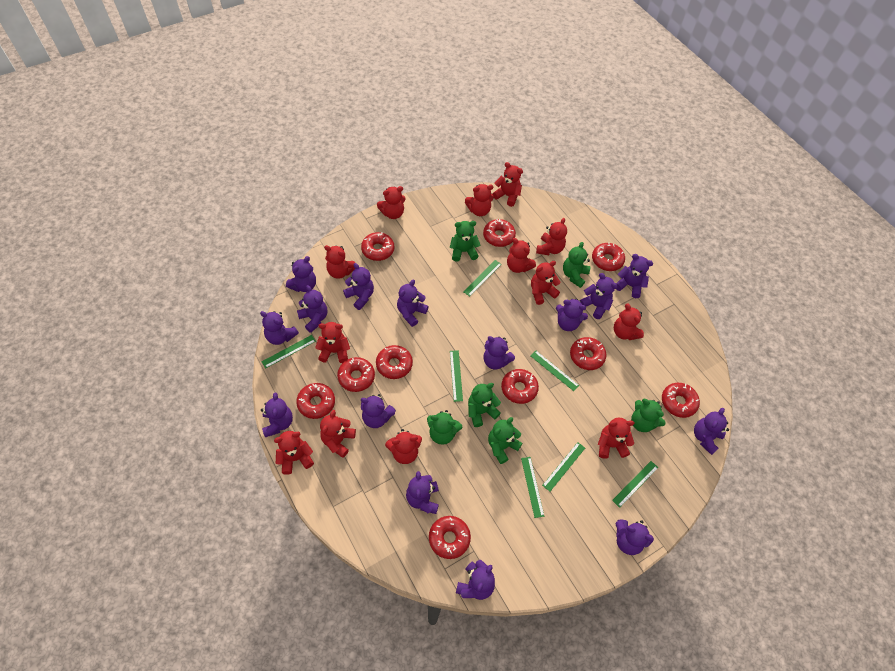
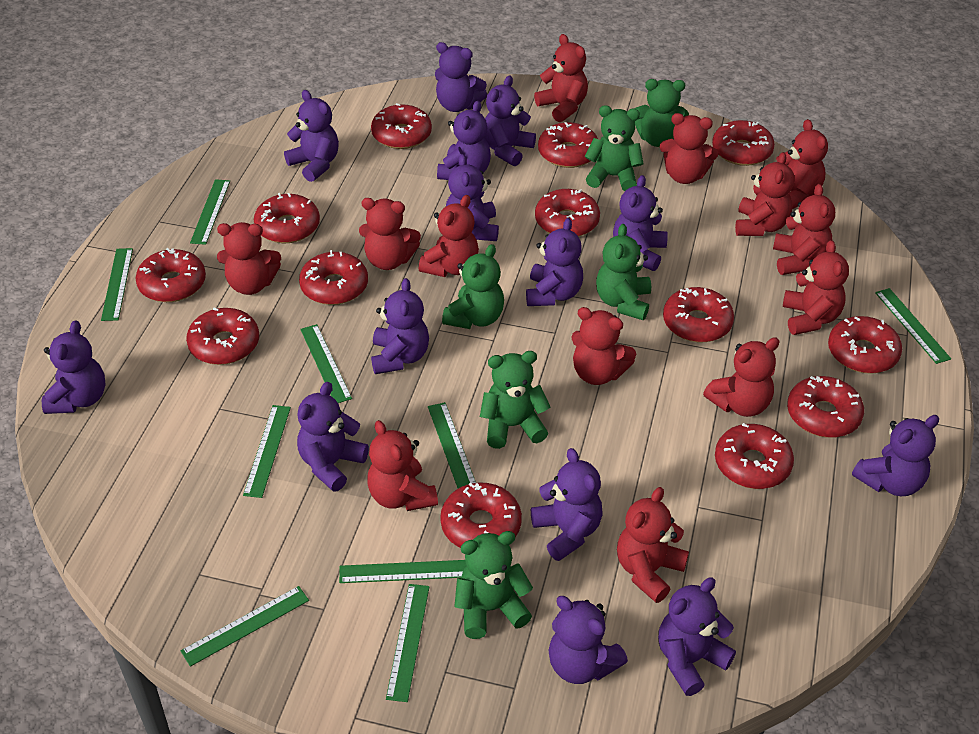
green ruler: [261,335,316,368] [450,350,463,402] [464,260,502,297] [521,457,544,518] [531,351,579,391] [542,442,585,492] [612,461,658,508] = 7 -> [101,248,133,321] [181,586,309,667] [190,179,230,245] [243,405,291,498] [300,324,352,403] [339,560,467,583] [386,584,429,702] [428,402,476,488] [875,288,951,364] = 9
purple teddy bear: [260,311,299,345] [261,392,293,437] [286,256,316,292] [297,285,327,333] [343,263,374,310] [361,394,396,428] [397,280,429,327] [406,471,439,514] [456,560,495,600] [483,336,515,370] [556,298,588,331] [580,273,617,319] [616,254,653,298] [616,520,654,555] [694,408,729,455] = 15 -> [42,320,106,414] [284,90,339,182] [297,382,369,492] [371,278,429,374] [435,42,487,112] [437,101,491,180] [446,154,499,241] [484,75,536,166] [526,218,583,306] [531,448,603,561] [548,596,628,684] [613,175,668,271] [658,577,736,696] [852,415,939,496] = 14
red donut: [296,383,335,419] [337,357,375,392] [361,232,394,261] [376,345,413,379] [429,516,471,559] [483,219,516,247] [501,369,539,404] [570,337,606,370] [592,242,625,271] [662,383,700,418] = 10 -> [136,248,206,302] [186,307,259,365] [254,193,320,243] [299,250,368,305] [371,103,432,149] [440,482,522,548] [535,189,600,237] [538,122,598,168] [663,287,734,342] [712,120,775,166] [715,423,794,489] [787,376,864,438] [828,316,902,374] = 13

